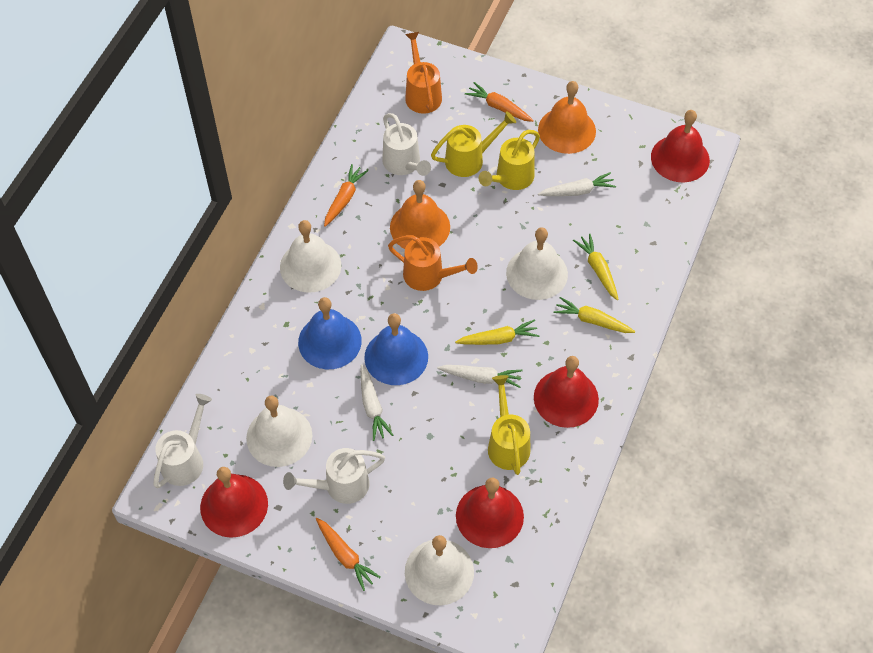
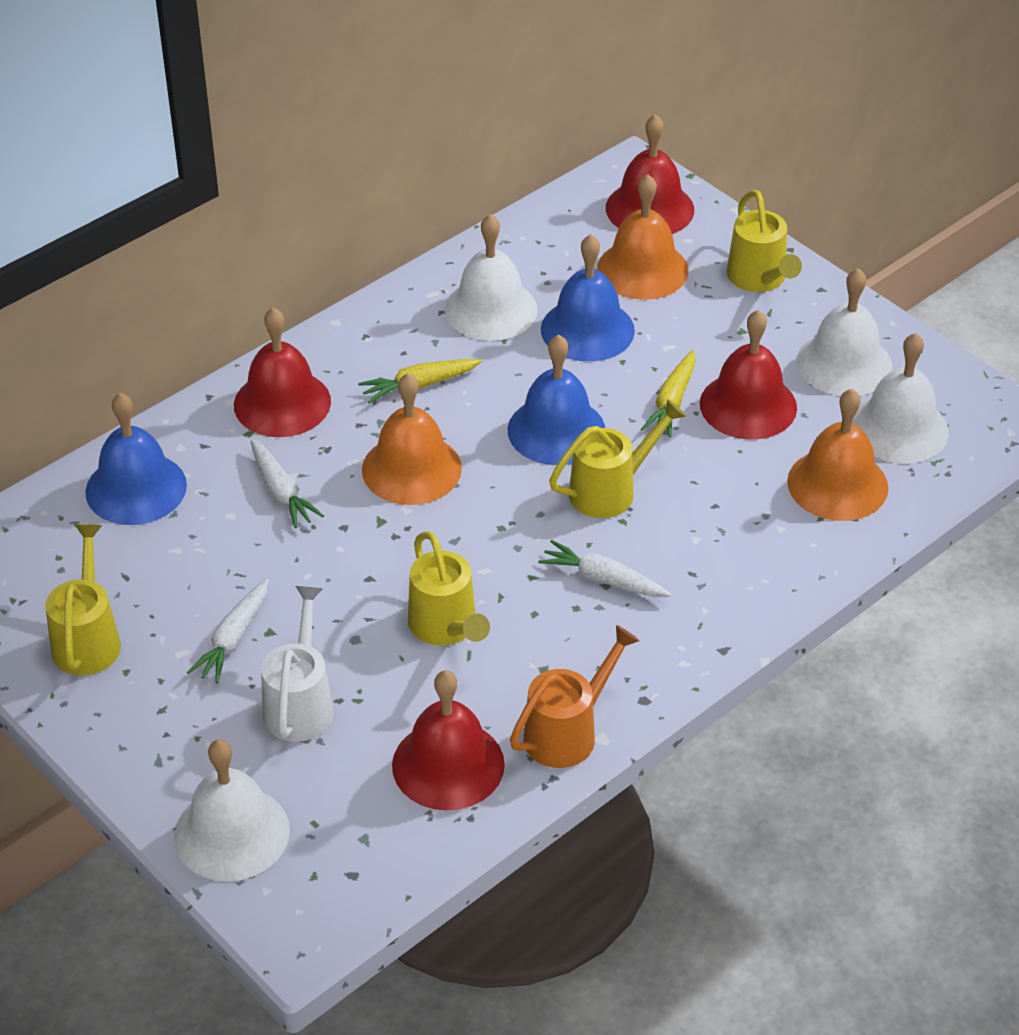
blue bell: [298,297,362,369] [364,313,428,385] = 2 -> [85,393,187,525] [508,334,605,465] [541,234,635,362] = 3
orange bell: [390,180,450,249] [538,81,596,154] = 2 -> [362,373,462,505] [597,174,688,300] [787,389,888,521] = 3
orange carrot: [316,518,381,591] [324,164,368,227] [465,82,534,122] = 3 -> none = 0
orange watering can: [388,235,478,291] [405,32,442,114] = 2 -> [510,625,640,768] = 1
white watering can: [153,394,212,488] [283,448,385,504] [382,113,431,176] = 3 -> [261,586,333,742] = 1
yellow carrot: [455,319,540,345] [553,297,635,333] [573,233,619,300] = 3 -> [358,359,482,404] [641,350,696,437] = 2
yellow watering can: [431,111,516,177] [479,130,540,190] [488,375,530,475] = 3 -> [45,524,121,676] [408,531,490,645] [549,399,686,518] [727,190,802,292] = 4

